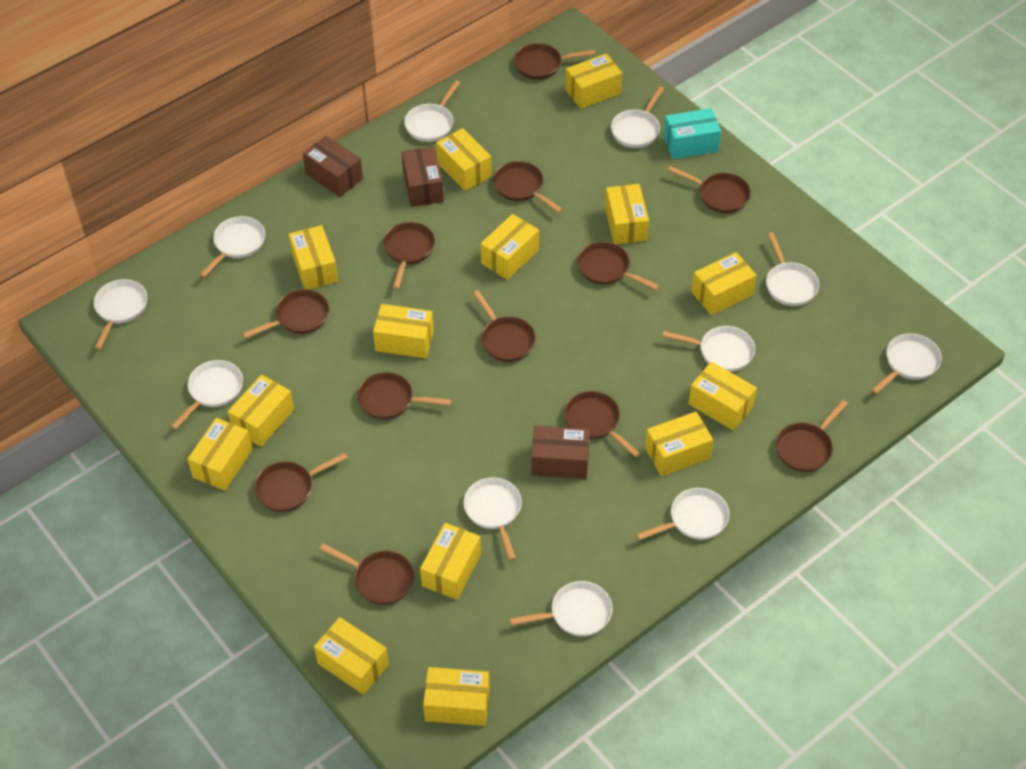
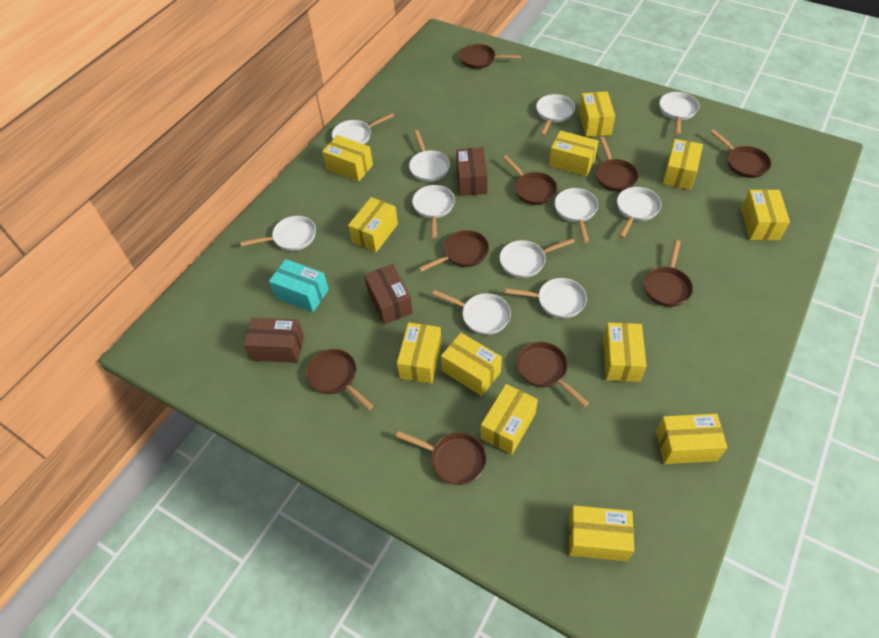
brown pan: [242,289,329,338] [254,452,348,512] [320,544,414,605] [357,372,451,420] [383,222,435,289] [473,290,536,362] [493,161,563,213] [514,43,595,80] [564,391,641,458] [577,242,659,290] [668,166,751,213] [776,400,848,472] = 12 -> [306,349,373,410] [396,431,486,485] [418,230,489,272] [460,44,521,69] [503,155,557,205] [516,342,589,407] [596,137,639,192] [644,240,693,307] [710,129,771,178] = 9
yellow box: [187,418,253,491] [228,375,294,447] [289,225,338,290] [314,617,389,695] [373,304,434,358] [420,523,481,600] [423,667,490,726] [436,128,492,191] [481,214,539,280] [565,53,622,109] [605,184,649,244] [645,412,713,477] [689,362,757,431] [692,252,756,315] = 14 -> [322,135,373,182] [348,197,398,252] [397,322,442,384] [441,333,502,396] [481,384,538,455] [549,131,598,177] [569,506,634,561] [579,91,615,137] [603,323,646,382] [656,414,727,464] [662,139,703,190] [741,189,790,240] = 12

